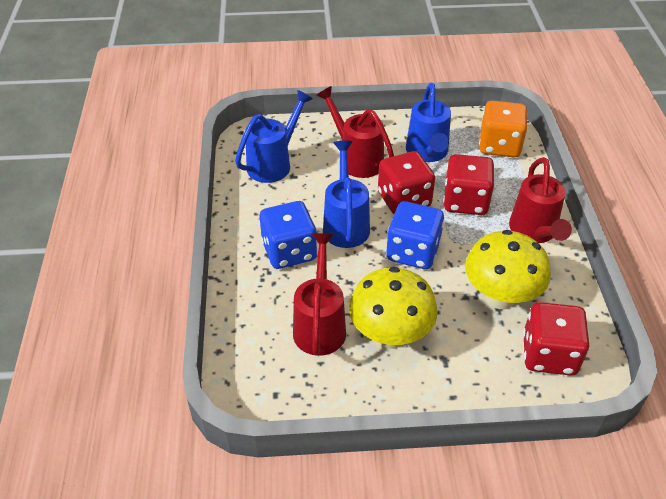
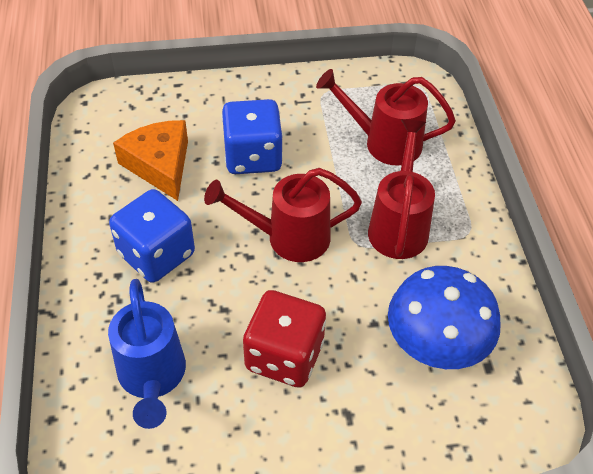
blue mushroom: none = 0 -> [388,266,501,369] = 1
blue watering can: [235,90,313,183] [323,141,370,248] [406,83,451,162] = 3 -> [108,279,186,429] = 1
orange cheese: none = 0 -> [113,120,188,201] = 1
orange dice: [479,101,528,157] = 1 -> none = 0
red dice: [378,151,435,214] [443,154,495,215] [523,302,590,375] = 3 -> [243,290,326,388] = 1
yellow mushroom: [349,267,438,349] [465,230,551,309] = 2 -> none = 0

